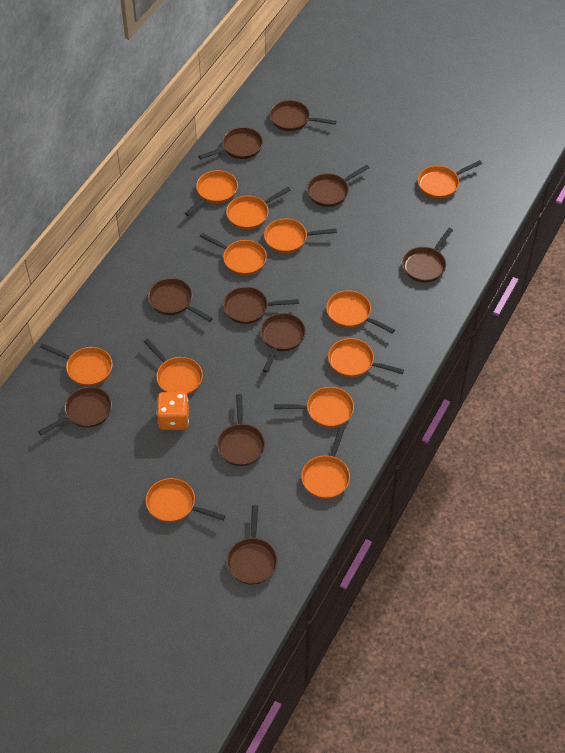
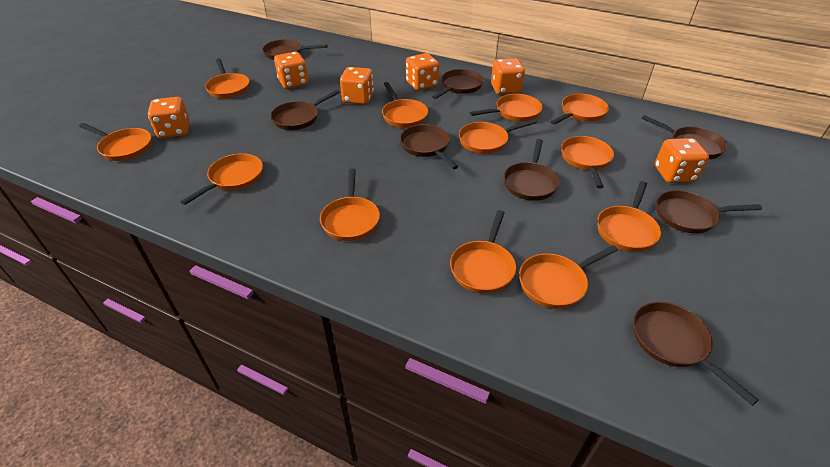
brown pan: [38,387,112,435] [148,278,213,322] [198,127,263,160] [217,394,265,466] [223,287,299,324] [227,505,278,585] [260,313,306,372] [270,100,336,131] [307,165,370,207] [403,228,453,283] = 10 -> [262,39,327,60] [270,90,340,130] [400,124,458,169] [432,69,484,99] [503,139,559,201] [633,302,759,406] [641,115,727,159] [656,190,762,234] = 8
orange dice: [157,392,189,430] = 1 -> [148,97,190,138] [274,52,308,89] [340,67,374,105] [406,53,439,91] [491,58,525,94] [655,138,709,183] = 6

